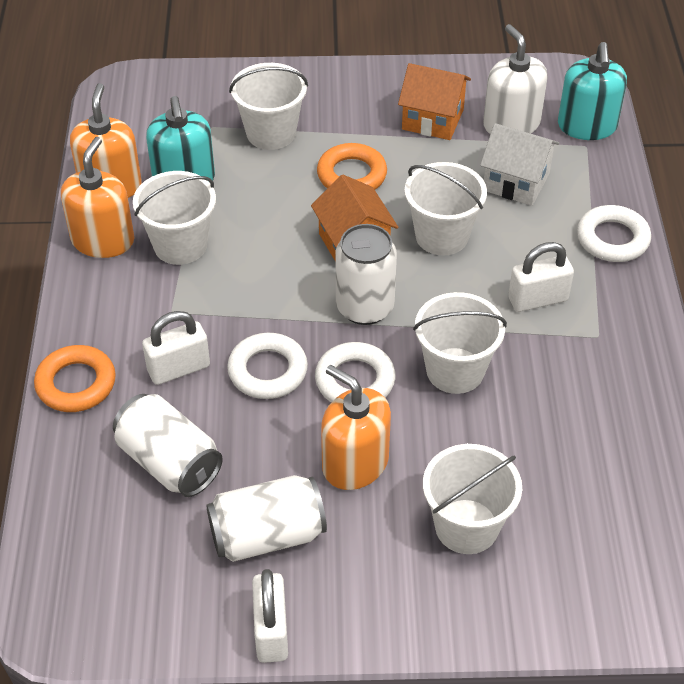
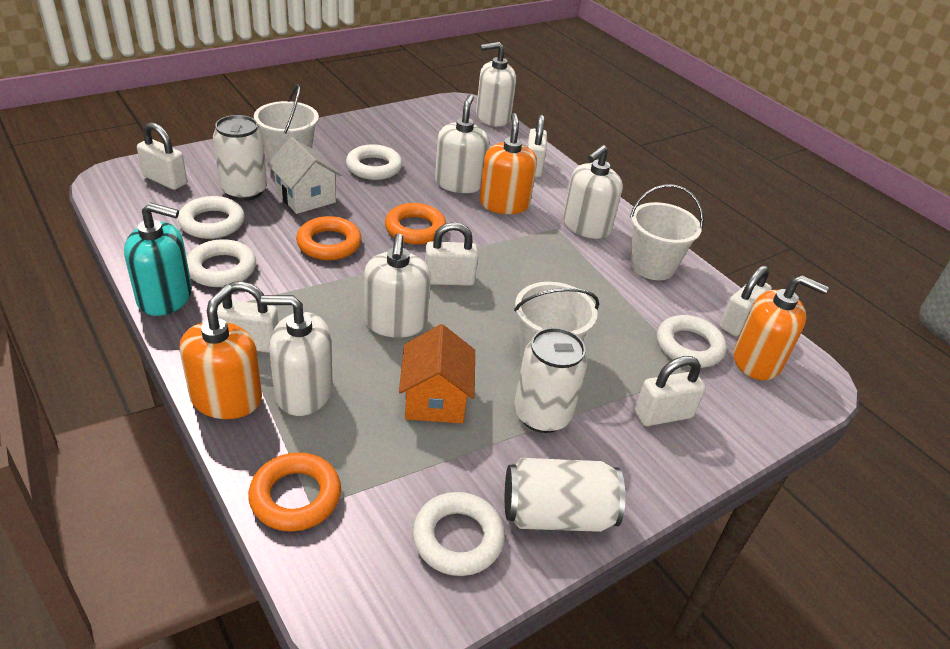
orange house: [311,175,398,262] [398,63,471,140] = 2 -> [399,324,475,423] = 1
orange ring: [34,345,116,412] [317,143,387,190] = 2 -> [248,452,341,531] [296,216,362,260] [385,203,446,244] = 3
turquoise soap dispenser: [146,96,215,184] [558,42,627,140] = 2 -> [124,203,192,316] = 1
white bucket: [133,171,216,265] [229,63,308,150] [405,162,487,255] [413,292,507,394] [423,444,522,554] = 5 -> [254,84,319,162] [514,282,599,360] [630,184,703,280] = 3
white padlock: [142,311,210,385] [252,569,288,663] [508,242,574,312] = 3 -> [137,122,187,190] [217,281,279,353] [425,222,478,286] [527,114,547,177] [635,356,706,426] [720,265,772,336] = 6
white ring: [227,333,308,399] [315,342,396,402] [577,205,651,262] = 3 -> [178,196,245,239] [187,239,256,287] [346,144,402,180] [412,492,505,576] [657,315,727,368] = 5
white soap dispenser: [483,24,548,134] = 1 -> [261,295,333,416] [364,234,431,338] [435,94,489,193] [476,42,516,127] [563,145,623,239] = 5

